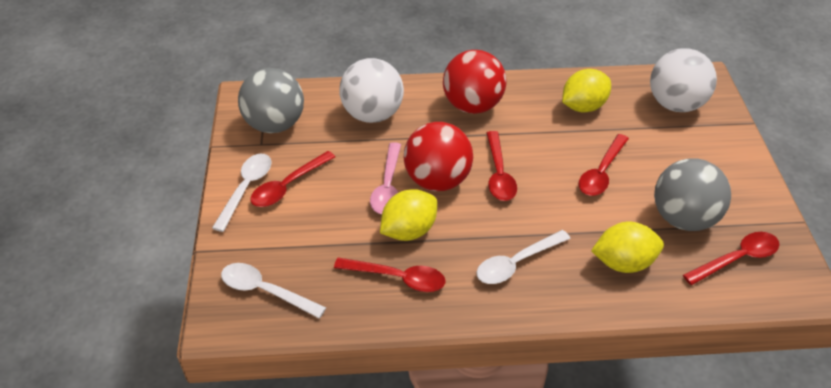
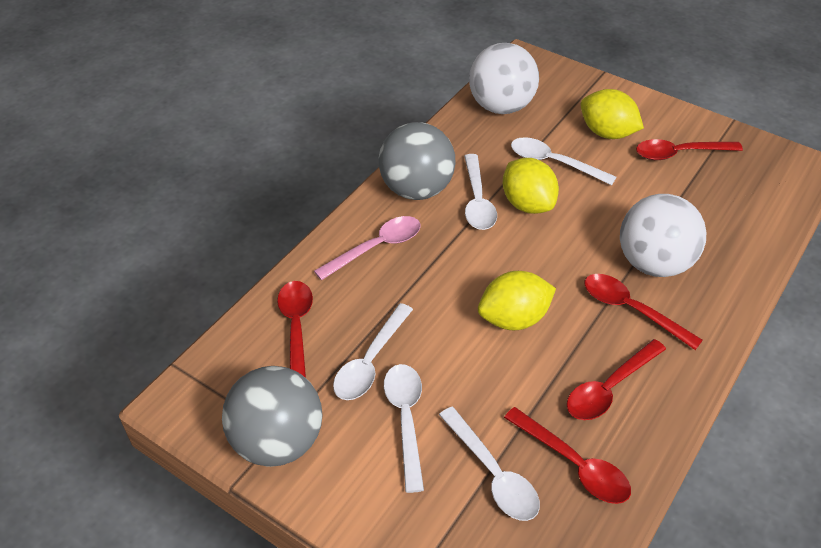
red ball: [404,122,473,191] [443,50,507,114] = 2 -> none = 0
white spoon: [212,154,272,232] [221,263,326,318] [477,230,571,284] = 3 -> [333,303,413,400] [384,364,424,493] [439,407,540,521] [464,154,497,230] [511,137,616,185] = 5

